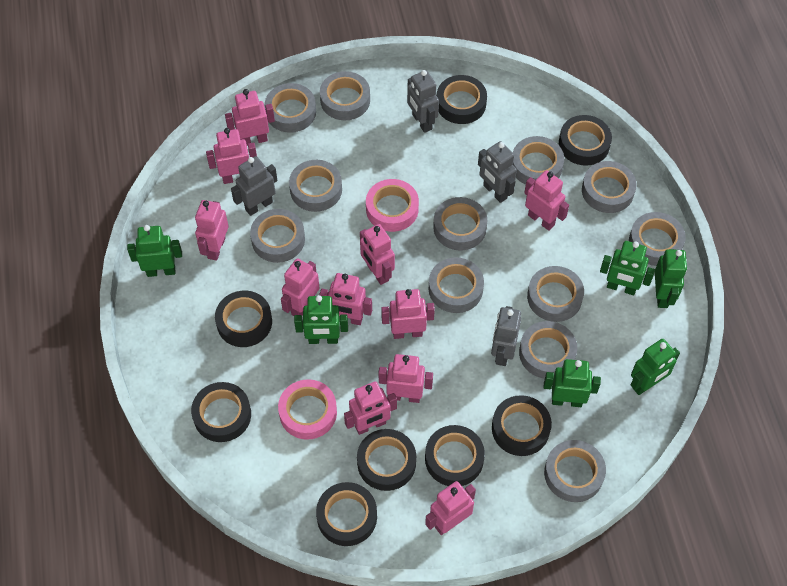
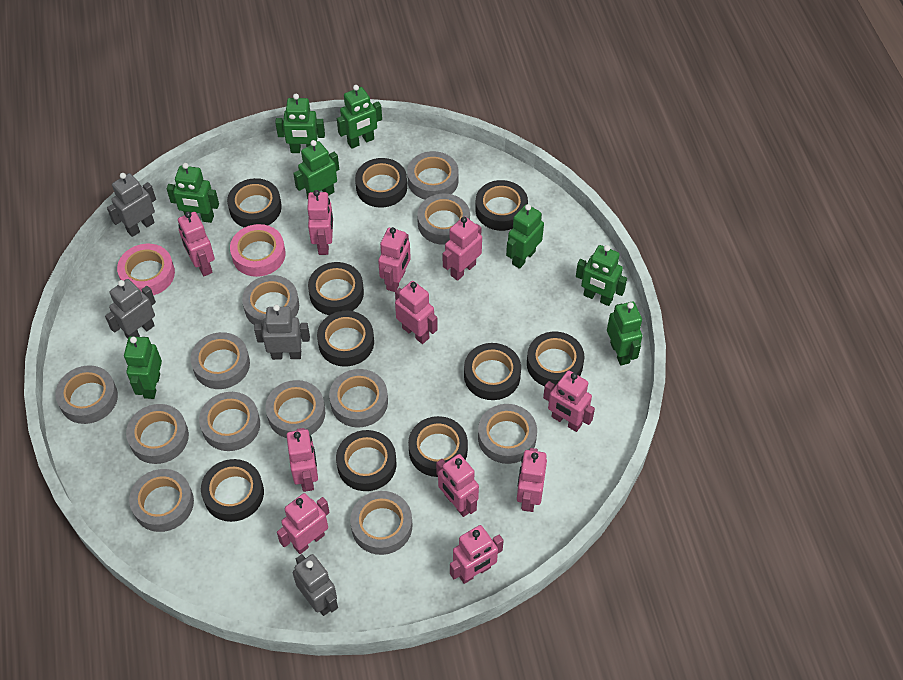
black tape: [191,382,251,442] [215,291,272,347] [316,482,377,546] [357,429,416,491] [425,425,485,486] [437,75,487,124] [492,395,552,456] [559,115,612,166] = 8 -> [201,459,264,522] [227,178,282,227] [308,262,364,315] [317,311,374,367] [336,430,397,491] [355,158,407,208] [408,416,468,477] [464,343,521,400] [475,180,528,231] [527,332,584,386] = 10
green robot: [127,225,182,277] [294,295,348,344] [544,359,601,407] [600,241,655,295] [631,339,680,395] [655,249,687,308] = 6 -> [124,336,162,399] [167,163,219,223] [275,94,325,153] [293,140,339,199] [337,85,382,149] [506,204,544,269] [576,245,627,306] [607,301,642,366] = 8

